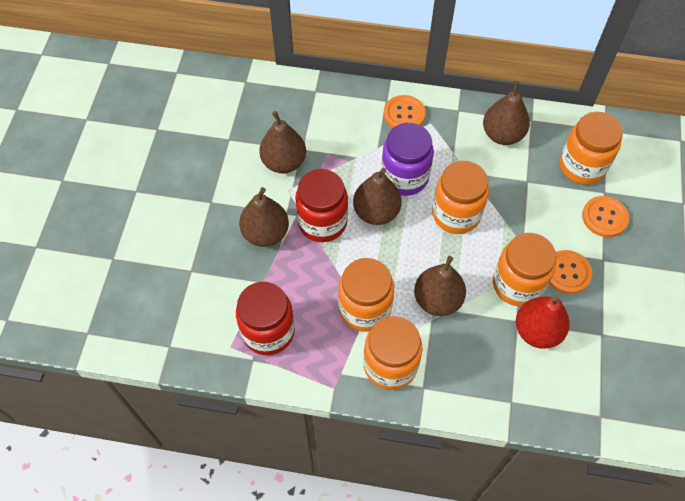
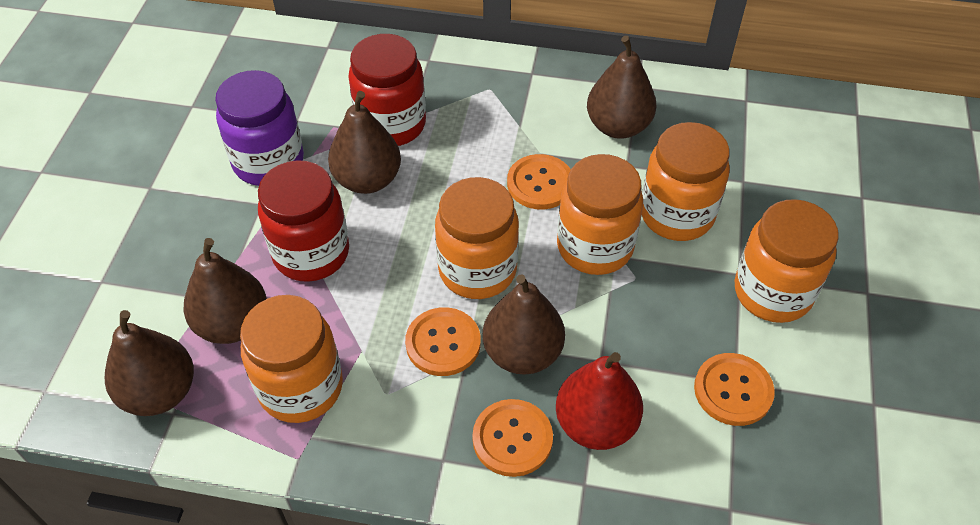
orange button: [384,95,426,128] [549,250,592,294] [582,196,629,237] = 3 -> [405,307,481,376] [472,399,553,477] [507,154,571,210] [694,353,775,426] = 4

